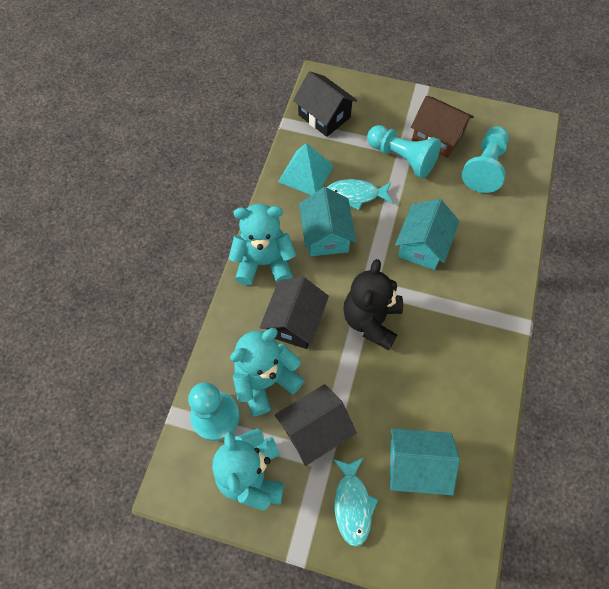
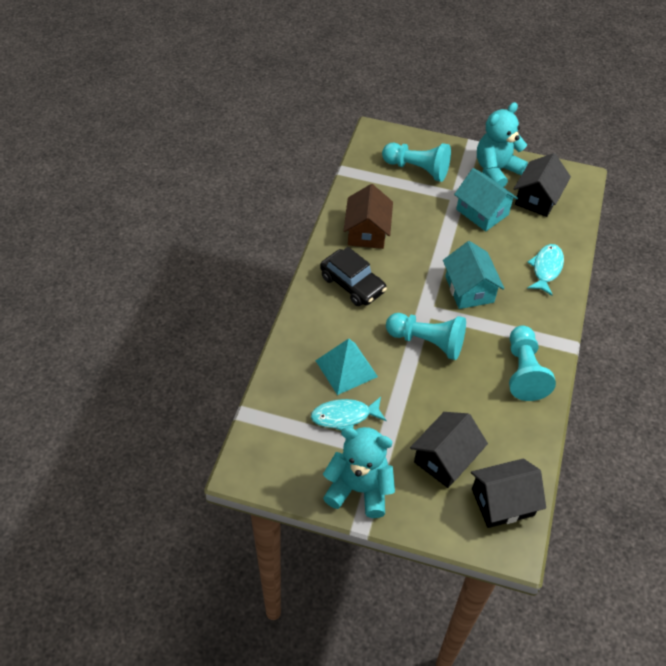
black car: none = 0 -> [320,247,387,306] = 1
black teddy bear: [343,259,403,350] = 1 -> none = 0
turquoise house: [299,187,356,256] [390,428,460,496] [395,199,460,270] = 3 -> [443,241,504,309] [454,168,518,231] = 2
turquoise teddy bear: [212,429,284,511] [228,204,296,285] [230,328,304,416] = 3 -> [323,427,395,518] [477,102,528,187] = 2

